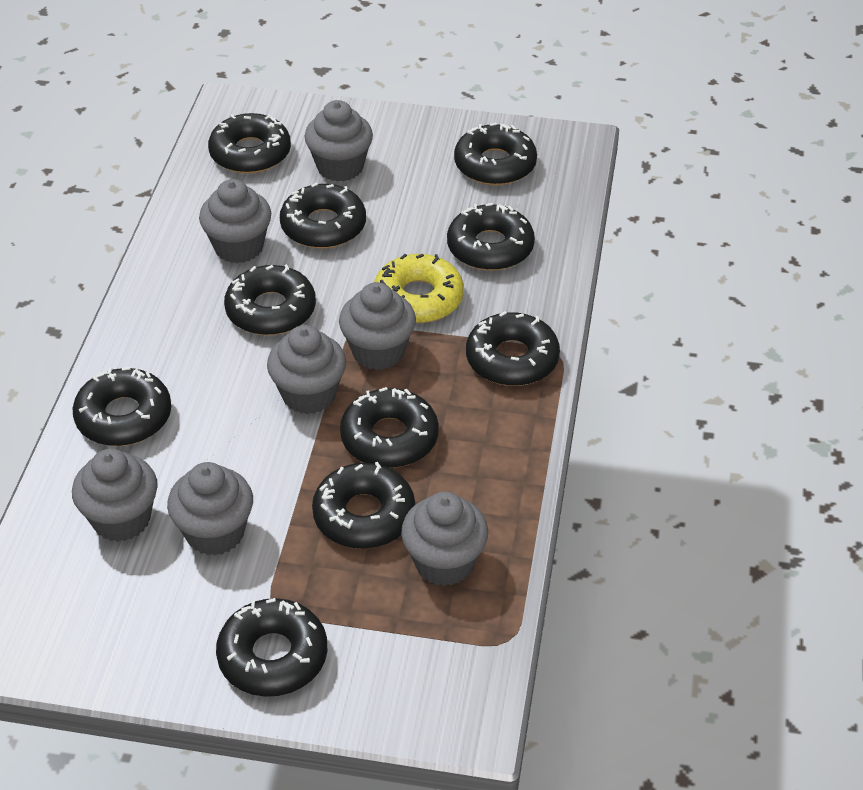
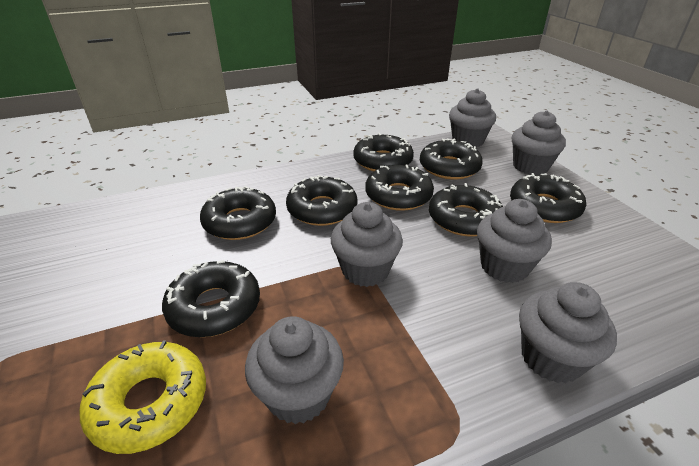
black donut: [73,367,171,446] [208,113,291,174] [216,598,327,697] [224,264,316,335] [280,182,366,249] [312,462,415,549] [340,387,439,468] [447,203,535,271] [454,123,537,185] [466,311,560,386] = 10 -> [162,260,260,337] [200,186,276,240] [286,175,358,226] [353,133,414,171] [365,165,434,211] [420,139,483,180] [429,183,503,237] [510,173,586,223] = 8
grey cupcake: [72,449,158,542] [167,462,253,556] [199,179,271,263] [267,325,346,414] [304,100,373,182] [339,282,416,370] [401,492,488,586] = 7 -> [245,316,344,424] [331,202,403,287] [449,88,496,147] [477,199,552,283] [512,110,566,175] [519,282,617,383] = 6

